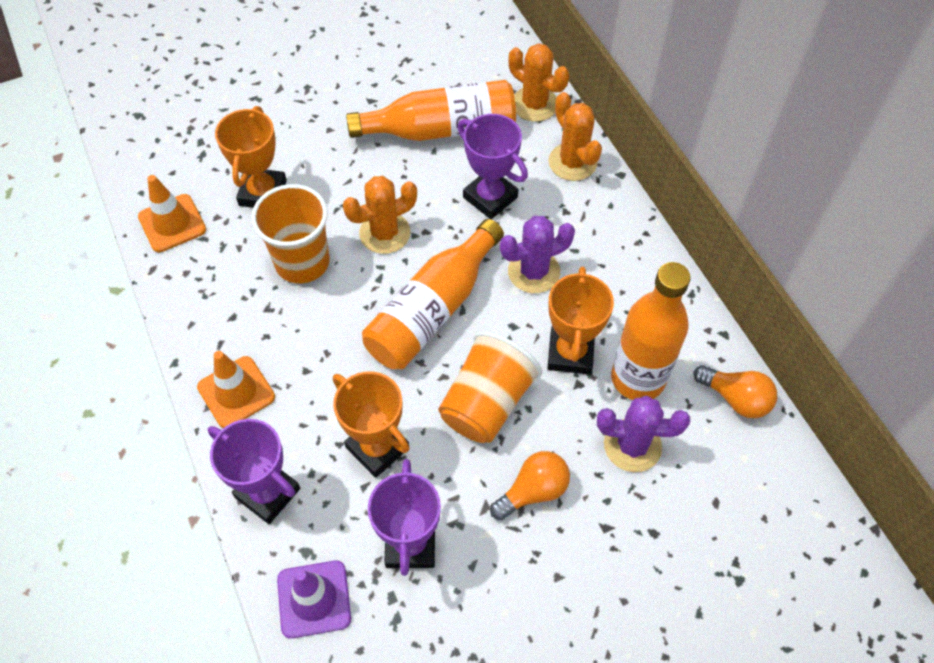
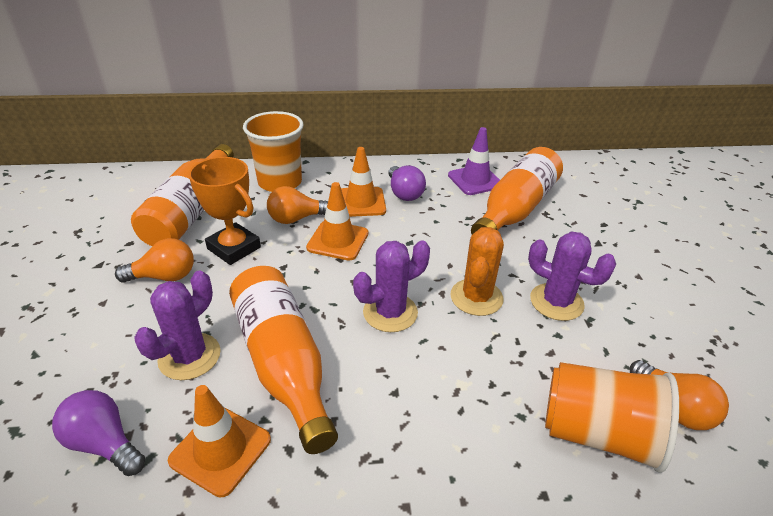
orange cactus: [343,176,417,254] [509,43,569,122] [549,92,602,181] = 3 -> [450,227,504,316] = 1
orange light bulb: [490,451,570,520] [693,365,777,418] = 2 -> [115,238,194,283] [267,186,328,224] [629,360,729,430] = 3
orange traffic cone: [138,175,206,252] [197,351,275,428] = 2 -> [168,385,271,498] [306,182,368,261] [341,147,386,217] = 3
orange trophy: [215,106,287,208] [333,371,410,478] [547,266,614,375] = 3 -> [189,157,261,265] = 1
purple cactus: [500,216,575,293] [597,396,690,472] = 2 -> [134,271,221,380] [353,240,430,332] [528,232,616,321] = 3
purple light bulb: none = 0 -> [52,390,145,476] [388,166,426,201] = 2
purple trophy: [208,419,300,524] [368,459,441,576] [458,114,528,219] = 3 -> none = 0

